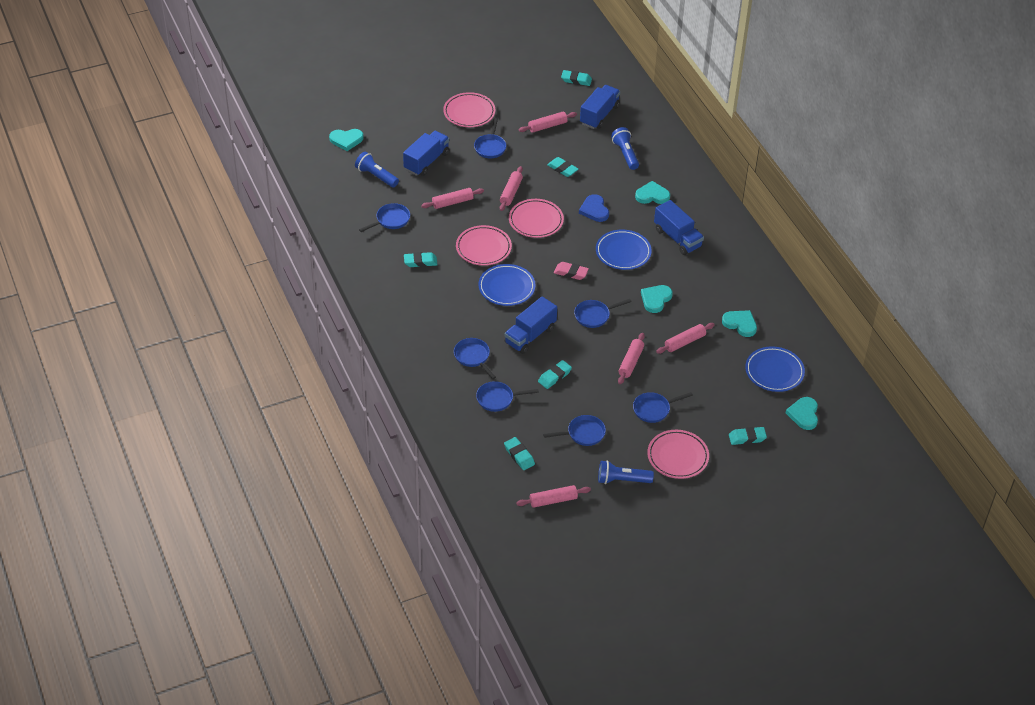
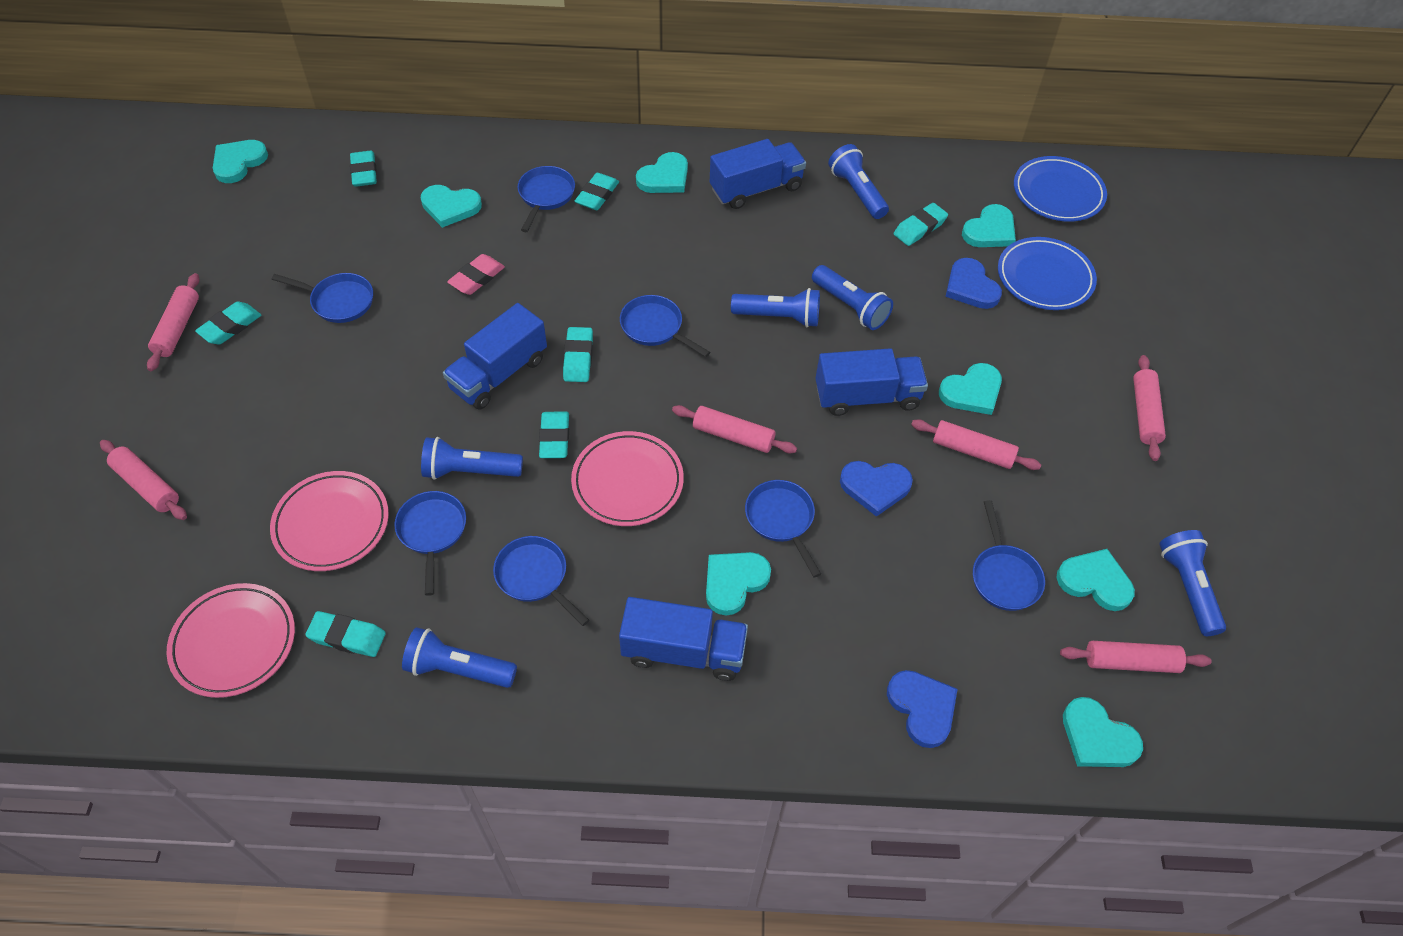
blue flashlight: [355,152,399,187] [598,460,654,484] [611,127,639,170] = 3 -> [402,627,517,688] [421,437,523,480] [731,288,820,327] [812,265,893,330] [828,144,889,219] [1159,530,1226,636] = 6
blue heart: [579,194,609,222] = 1 -> [840,461,913,517] [887,670,957,748] [945,258,1002,309] = 3
blue plate: [478,264,536,306] [596,229,652,270] [745,346,805,392] = 3 -> [998,237,1097,310] [1014,156,1107,222] = 2
pink plate: [443,92,496,127] [456,225,512,266] [509,199,564,238] [647,430,709,479] = 4 -> [166,583,295,698] [270,471,389,571] [571,431,684,526] = 3
turquoise eraser: [404,252,438,267] [504,437,535,470] [538,360,572,389] [547,157,578,177] [561,70,592,86] [729,427,767,445] = 6 -> [195,302,261,345] [305,611,386,657] [350,151,377,187] [539,412,569,458] [563,327,593,382] [575,173,619,210] [894,203,948,246] = 7
turquoise heart: [329,129,364,151] [635,181,670,204] [641,285,673,313] [722,310,757,337] [786,397,818,430] = 5 -> [213,140,268,183] [421,185,482,228] [636,152,688,193] [706,552,771,615] [939,363,1002,415] [962,204,1016,247] [1057,549,1135,611] [1063,697,1143,767] = 8

